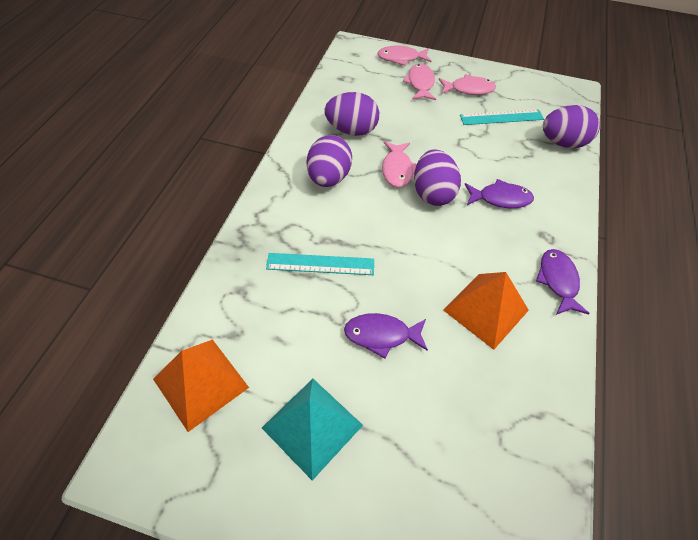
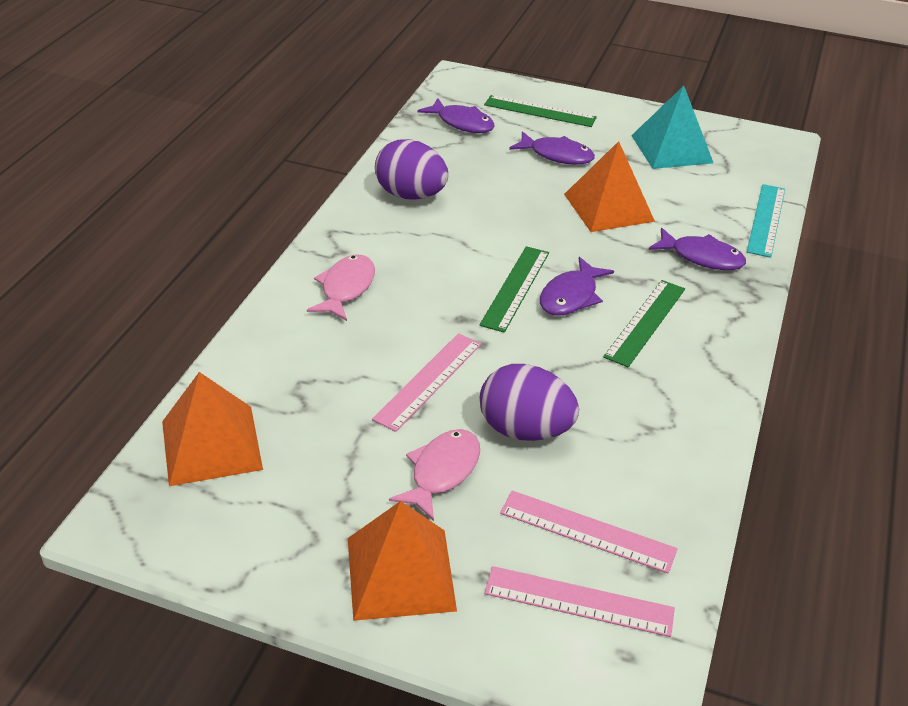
green ruler: none = 0 -> [479,246,549,333] [484,95,597,127] [603,280,685,367] = 3
orange pyramid: [153,339,249,432] [443,272,529,350] = 2 -> [162,372,263,486] [348,501,457,621] [564,141,655,232] = 3
pink fish: [377,45,431,66] [382,141,417,188] [403,64,436,100] [439,74,496,95] = 4 -> [307,254,375,321] [389,429,480,521] = 2
pink ruler: none = 0 -> [372,333,481,432] [484,566,675,637] [500,491,677,574] = 3
purple egg: [307,135,352,187] [324,92,379,136] [414,150,461,206] [543,105,600,148] = 4 -> [375,139,448,200] [480,364,579,441] = 2
purple fish: [344,313,428,359] [465,179,534,208] [536,249,590,315] = 3 -> [418,98,495,133] [509,131,595,165] [540,257,614,316] [649,228,746,270] = 4
turquoise ruler: [266,253,374,275] [460,109,544,125] = 2 -> [747,184,785,258] = 1

